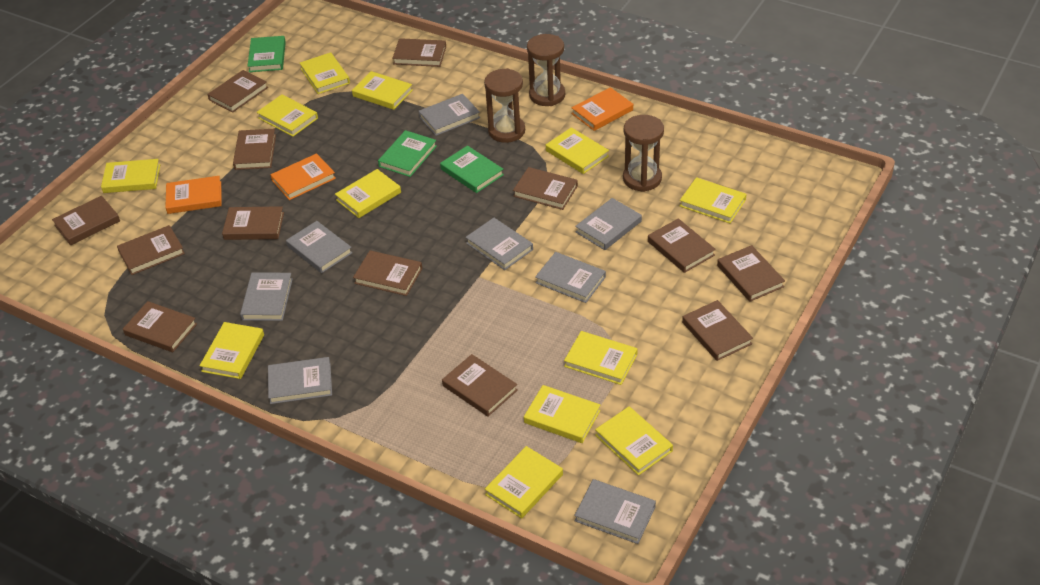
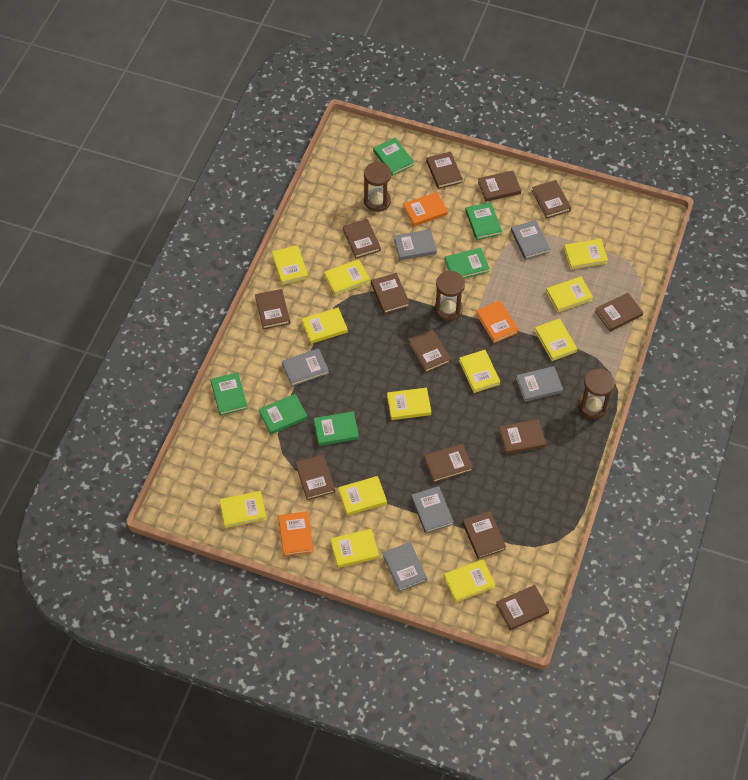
green book: [247,36,286,72] [378,130,437,177] [440,145,504,193] = 3 -> [210,372,248,416] [258,394,308,434] [314,411,359,446] [373,138,414,176] [445,248,490,279] [465,202,502,240] = 6
grey book: [240,272,293,321] [268,357,332,404] [286,221,352,273] [419,94,480,136] [465,218,533,270] [535,252,606,303] [574,479,656,544] [575,198,642,250] = 8 -> [282,348,329,386] [383,542,427,592] [394,229,437,260] [411,486,454,534] [511,220,550,260] [516,366,563,402] = 6

